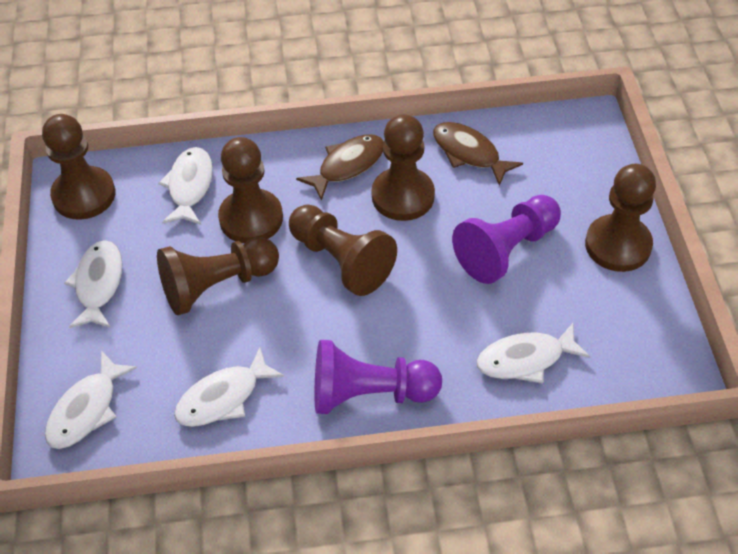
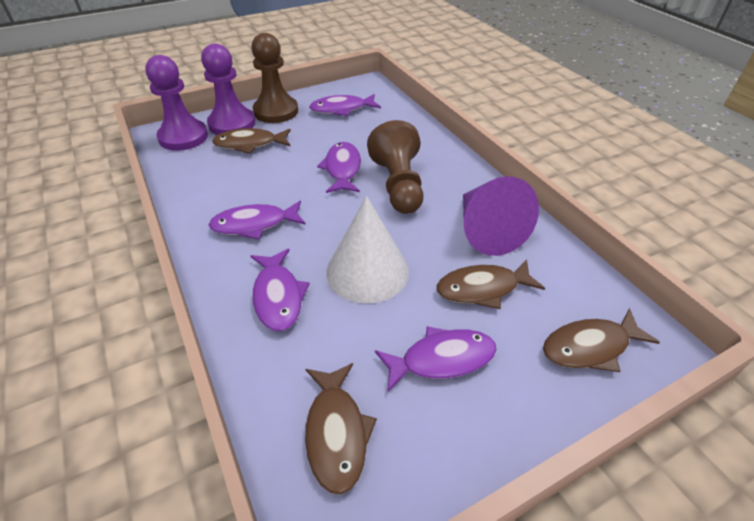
brown fish: [296,134,384,201] [433,122,523,186] = 2 -> [212,128,291,154] [305,363,377,495] [436,260,545,309] [543,308,660,372] = 4
brown pawn: [42,114,115,220] [157,237,279,315] [218,137,283,243] [289,205,397,296] [372,114,435,221] [585,164,656,272] = 6 -> [251,33,298,123] [367,120,424,214] = 2
purple cone: none = 0 -> [463,176,539,256] = 1
purple fish: none = 0 -> [209,201,306,239] [250,249,310,331] [309,94,381,116] [317,142,361,193] [375,326,497,392] = 5
white cone: none = 0 -> [326,196,409,304] = 1
white fish: [45,350,137,449] [64,240,123,328] [159,147,213,225] [174,347,285,427] [477,323,590,383] = 5 -> none = 0

